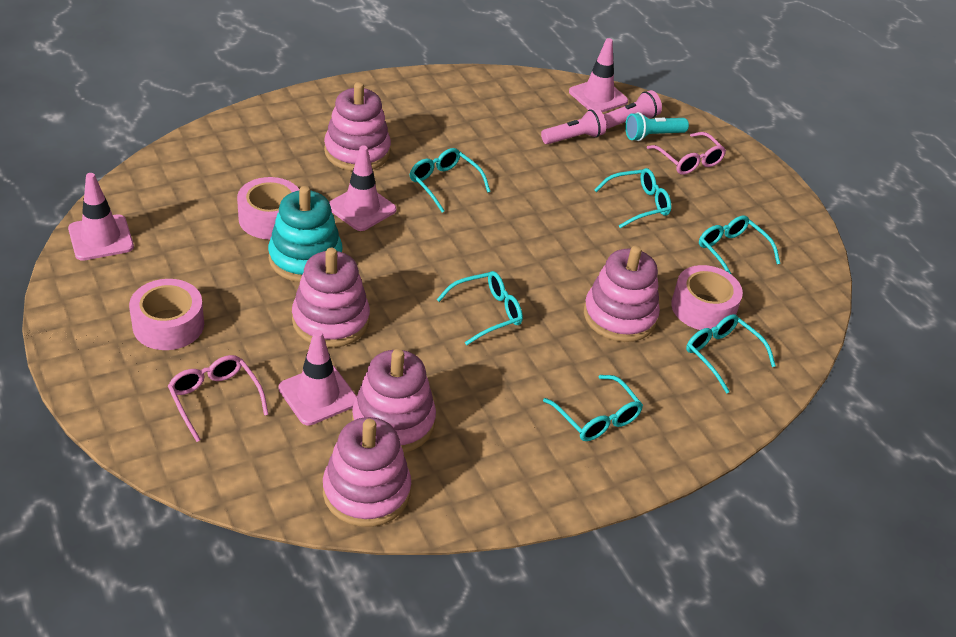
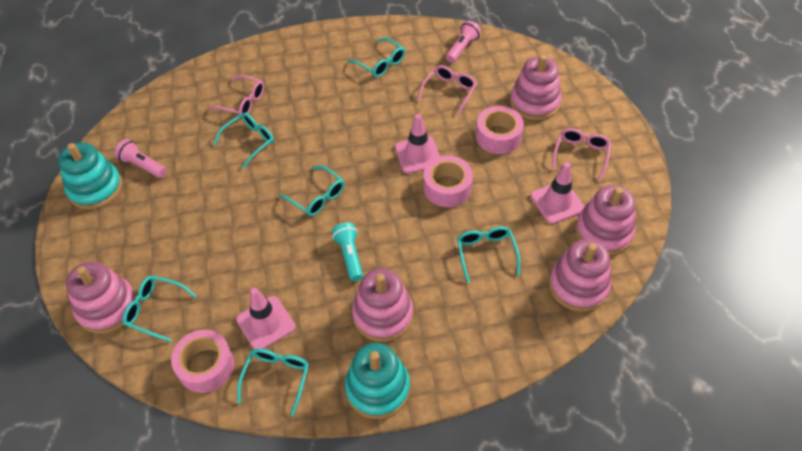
pink glasses: [168,355,269,442] [647,132,726,175] = 2 -> [208,75,264,115] [418,65,477,116] [552,128,611,181] = 3
pink traffic cone: [68,173,134,261] [279,330,357,426] [329,145,397,231] [569,38,628,112] = 4 -> [236,288,295,349] [395,114,440,174] [531,162,585,224] = 3
turquoise stacking toy: [268,186,343,282] = 1 -> [58,142,122,209] [345,343,410,419] = 2

